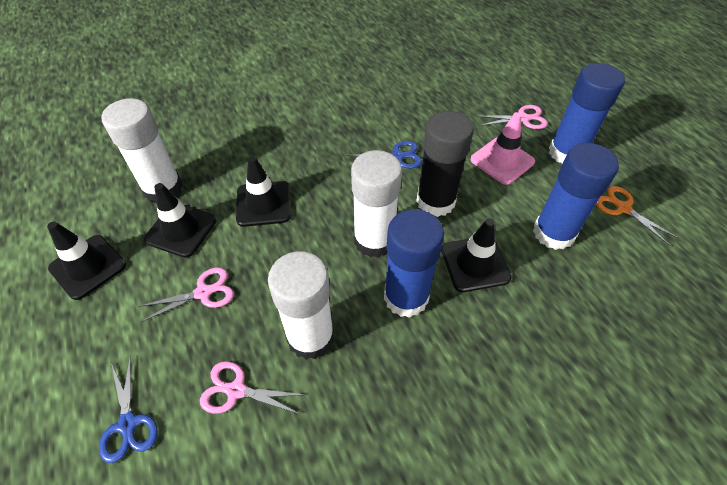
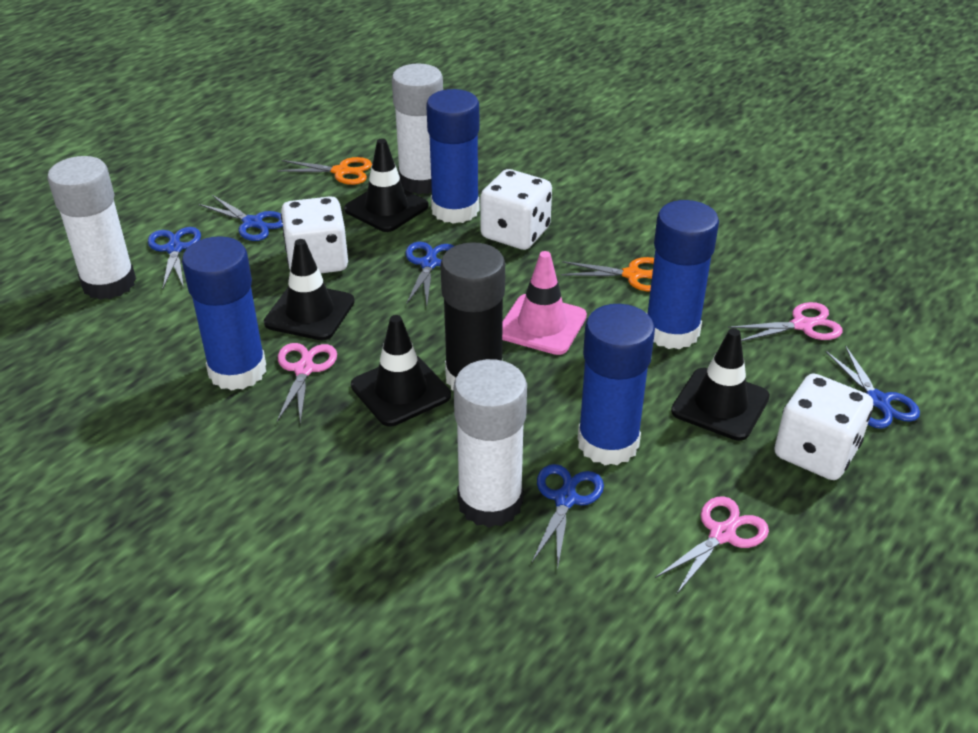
blue glue stick: [384,209,444,318] [533,143,619,250] [549,63,625,164] = 3 -> [182,236,266,391] [426,89,479,224] [578,304,655,465] [647,200,719,349] = 4
blue scissors: [99,355,158,463] [347,141,422,168] = 2 -> [148,227,201,289] [199,195,283,241] [406,242,454,305] [532,464,604,570] [826,345,920,429] = 5
orange scissors: [596,186,678,246] = 1 -> [277,157,372,185] [561,257,654,292] = 2
white dice: none = 0 -> [281,196,348,273] [480,169,552,250] [774,374,873,480] = 3

